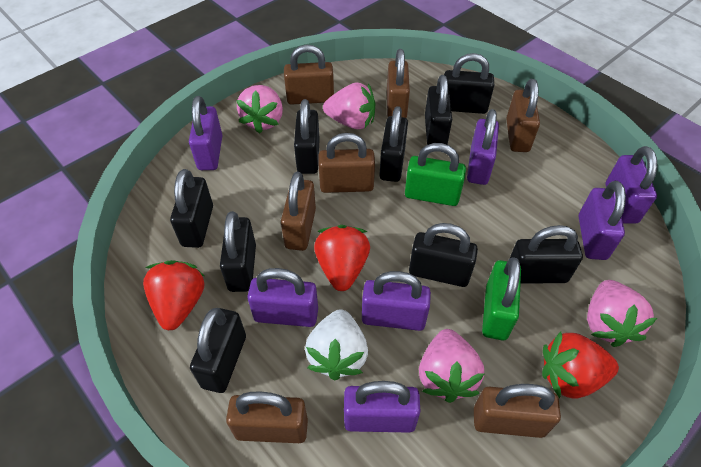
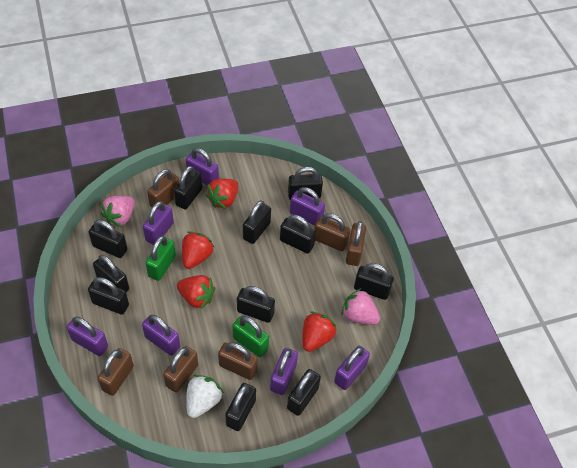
black padlock: [170,169,213,248] [190,308,246,393] [220,211,256,292] [294,99,320,174] [380,106,408,182] [409,223,478,287] [425,75,452,145] [444,53,494,114] [509,225,583,284] = 9 -> [88,277,129,315] [89,220,127,258] [93,255,129,292] [174,166,202,209] [225,383,256,431] [237,286,275,323] [243,200,271,244] [280,215,316,254] [287,369,321,416] [288,167,323,200] [354,263,394,300] = 11
brown padlock: [226,391,308,443] [281,172,316,251] [284,45,334,105] [318,133,375,193] [387,49,410,118] [474,384,561,438] [506,79,540,152] = 7 -> [97,348,134,396] [147,169,179,207] [163,346,198,393] [218,342,258,380] [314,213,350,251] [346,221,366,266] = 6
pink strawberry: [236,85,283,134] [323,82,376,129] [419,329,485,403] [587,280,657,347] = 4 -> [101,196,135,227] [341,288,380,325] = 2
red strawberry: [143,260,205,330] [314,225,370,291] [542,332,619,399] = 3 -> [177,275,215,310] [182,231,215,269] [206,178,238,209] [302,311,337,352] = 4

